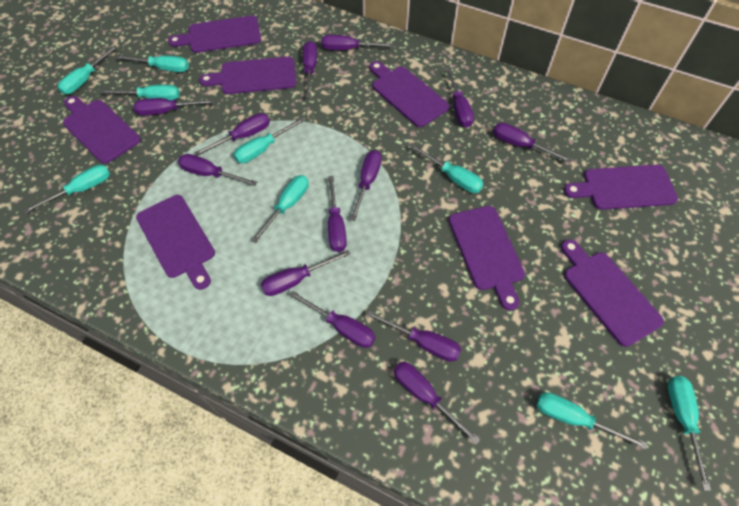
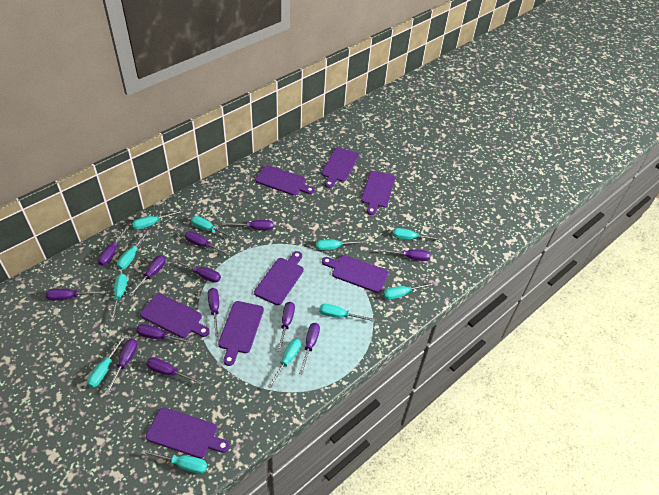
turquoise screwdriver: [23,165,110,214] [57,45,118,94] [101,85,180,101] [116,55,189,72] [233,117,305,163] [251,175,309,243] [411,144,484,193] [536,393,647,450] [668,376,711,491] = 9 -> [87,335,126,388] [111,274,127,322] [117,230,150,269] [132,210,183,230] [141,450,207,474] [191,216,236,239] [267,339,301,389] [316,239,367,251] [319,304,375,322] [383,282,435,300] [392,228,443,241] = 11

